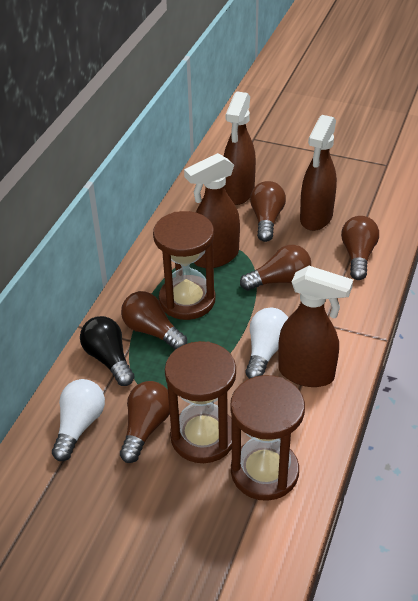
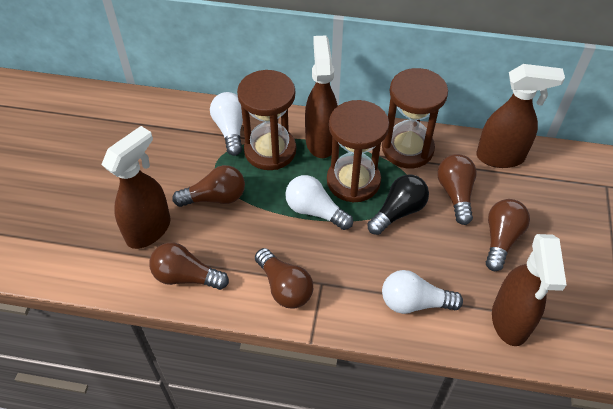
white light bulb: [52,379,105,461] [245,308,288,379] = 2 -> [210,92,243,156] [285,175,353,230] [382,270,463,314] = 3

